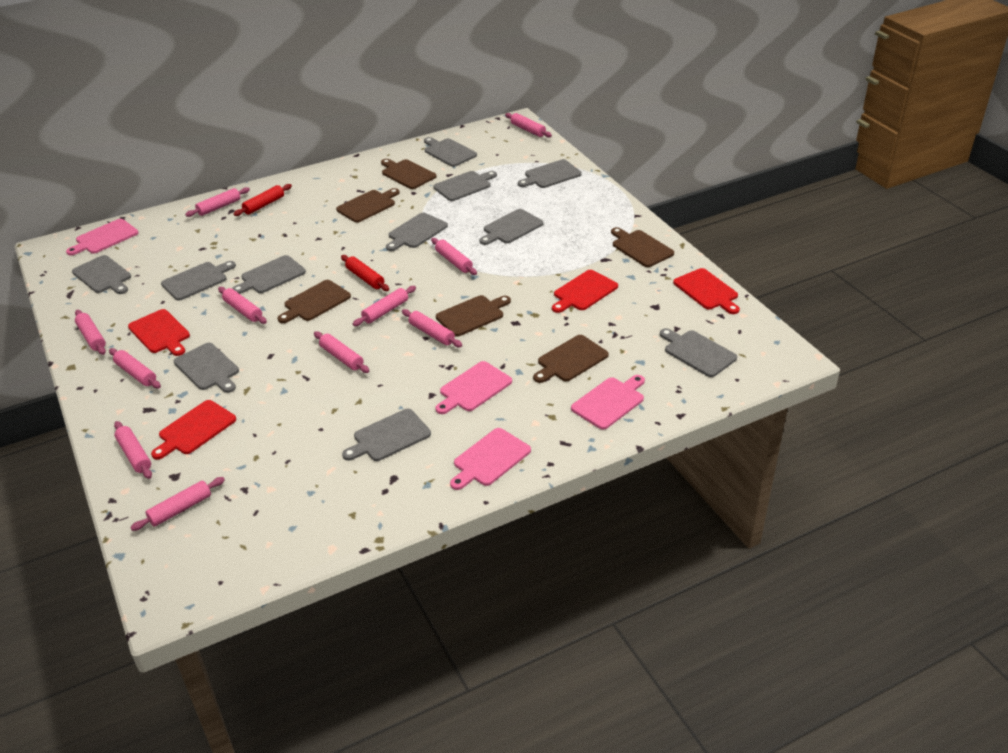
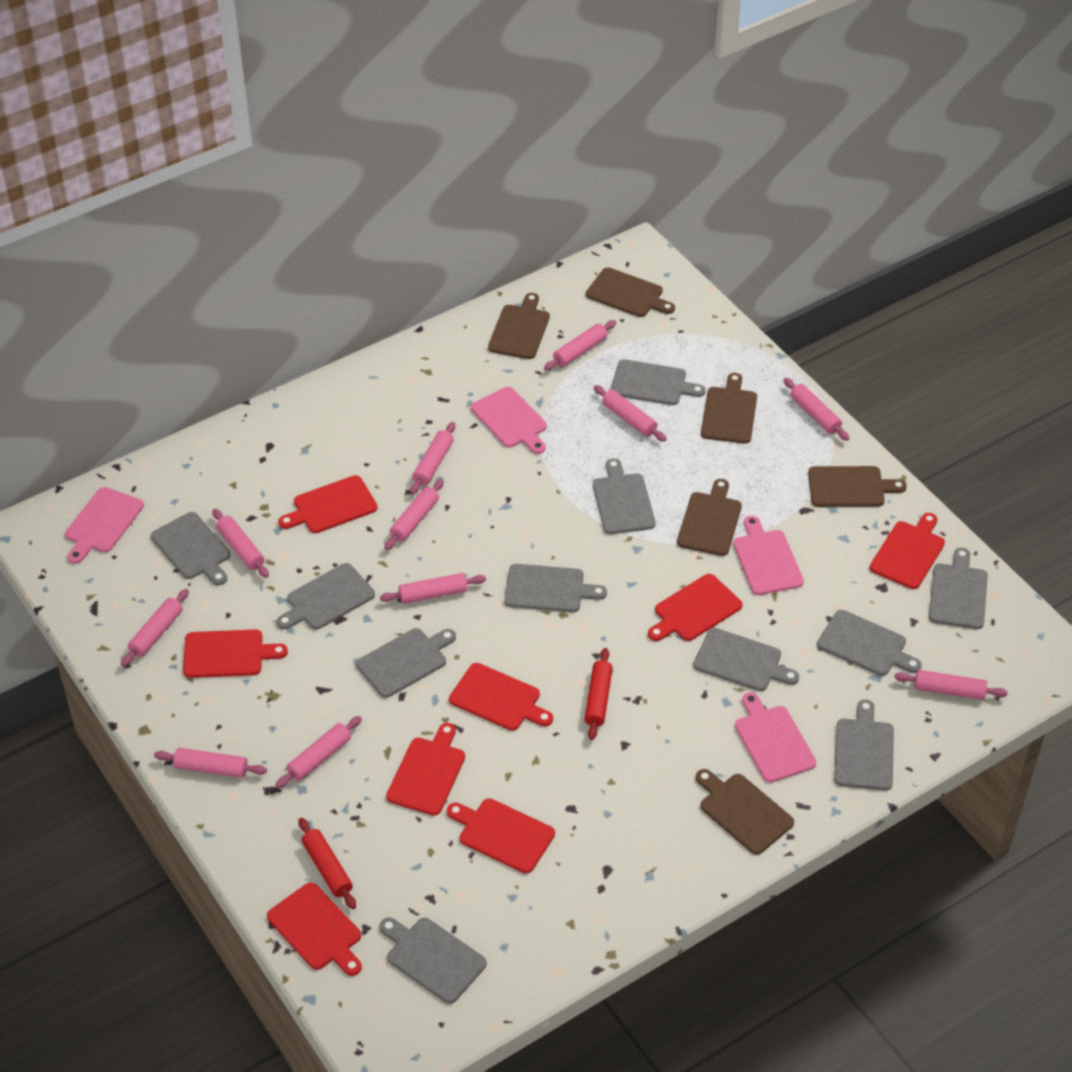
red cutting board: [128,309,190,356] [151,400,236,459] [552,270,618,313] [673,268,740,314] = 4 -> [183,629,288,678] [267,882,362,976] [278,475,378,533] [386,723,465,816] [447,798,555,874] [449,663,553,731] [648,574,743,641] [870,513,945,589] = 8

